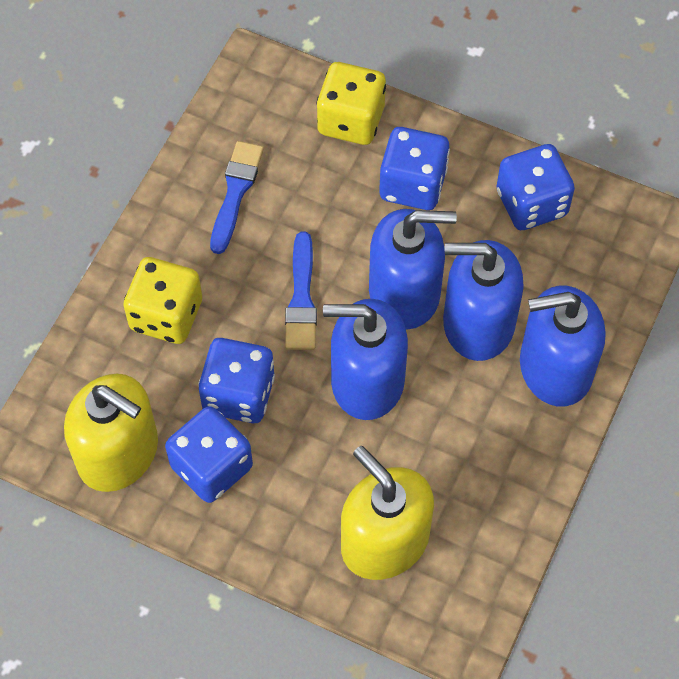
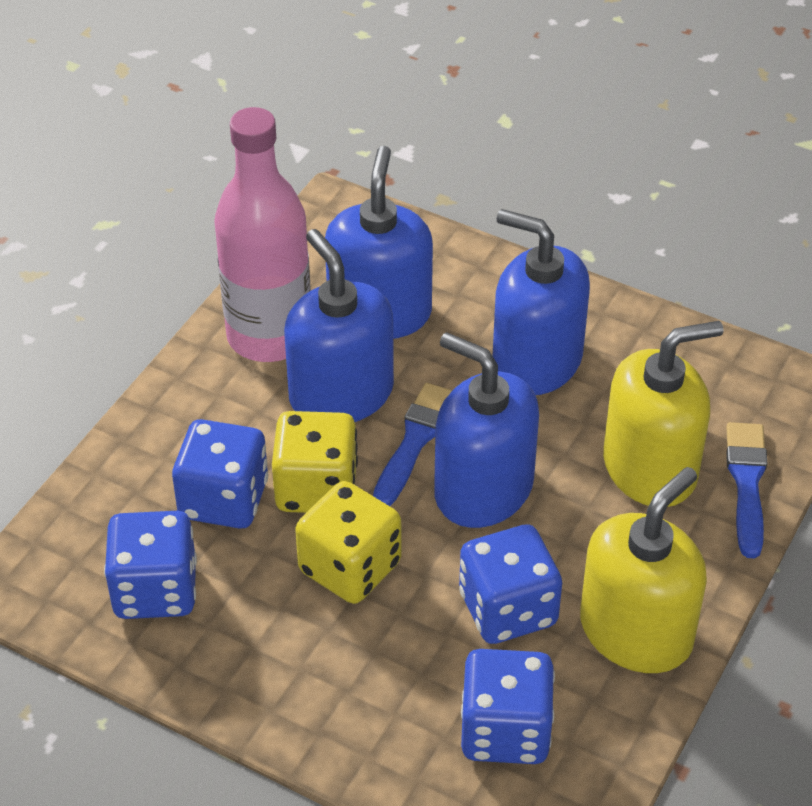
pink bottle: none = 0 -> [214,107,311,362] = 1

